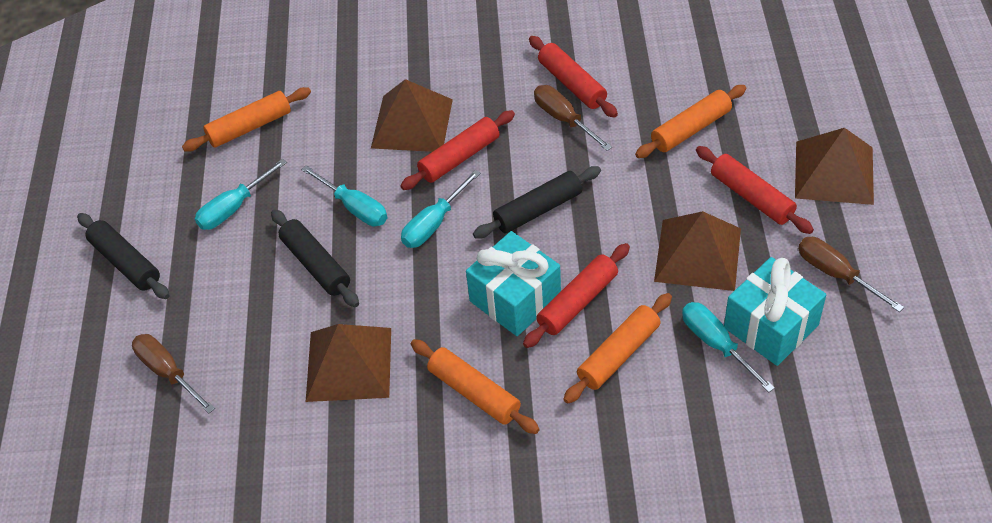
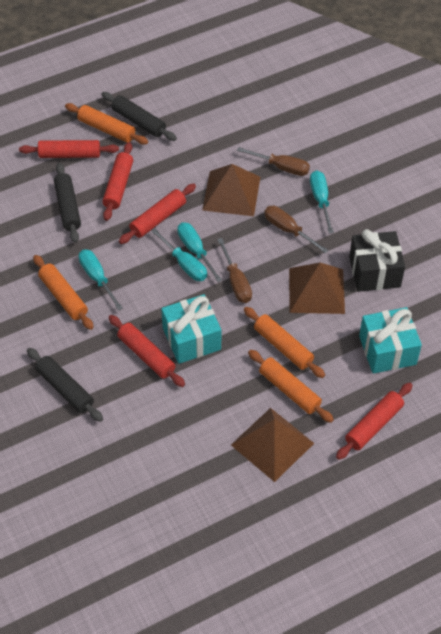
black gift: none = 0 -> [349,229,405,292] = 1
brown pyramid: [306,324,391,402] [371,79,453,152] [654,211,741,291] [795,128,874,205] = 4 -> [202,164,260,216] [231,408,314,482] [289,263,345,314] = 3
red rolling pin: [400,110,515,190] [523,243,630,348] [529,36,618,118] [696,146,814,234] = 4 -> [19,140,119,158] [102,142,133,221] [108,315,185,387] [119,184,196,244] [336,383,413,460] = 5

